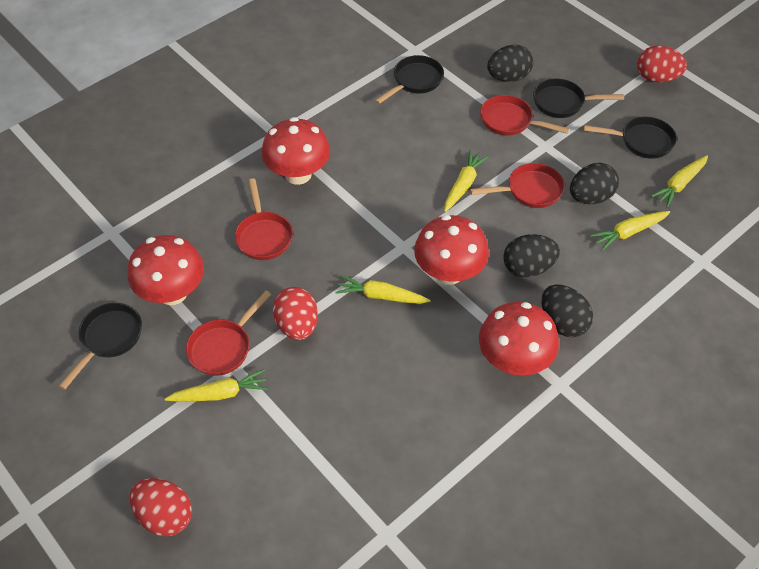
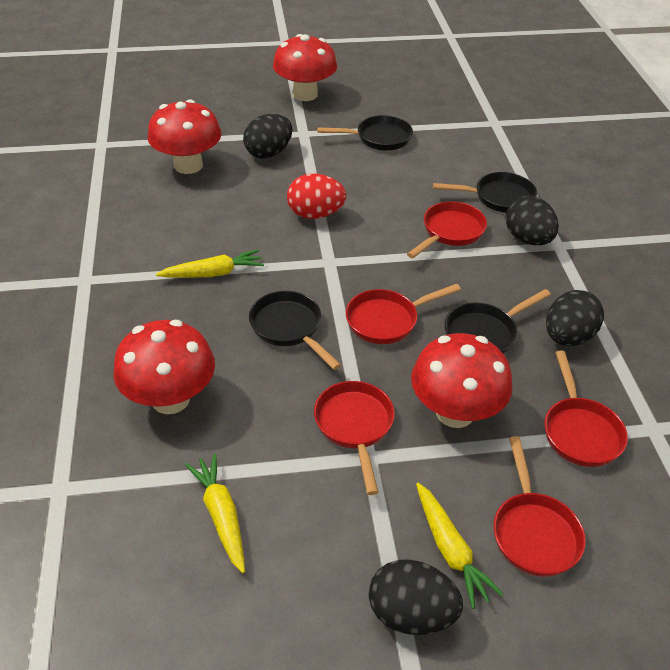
red egg: [130,478,192,537] [273,287,318,340] [637,45,687,82] = 3 -> [287,174,346,219] = 1
red pan: [186,291,272,376] [235,178,293,260] [470,163,565,208] [480,95,569,136] = 4 -> [314,381,395,495] [346,284,461,344] [407,201,487,258] [493,436,586,577] [545,351,628,467] = 5
yellow carrot: [165,369,268,401] [335,275,431,304] [444,150,489,212] [590,211,670,251] [650,155,708,208] = 5 -> [156,249,264,278] [185,453,245,573] [416,483,504,609] = 3

